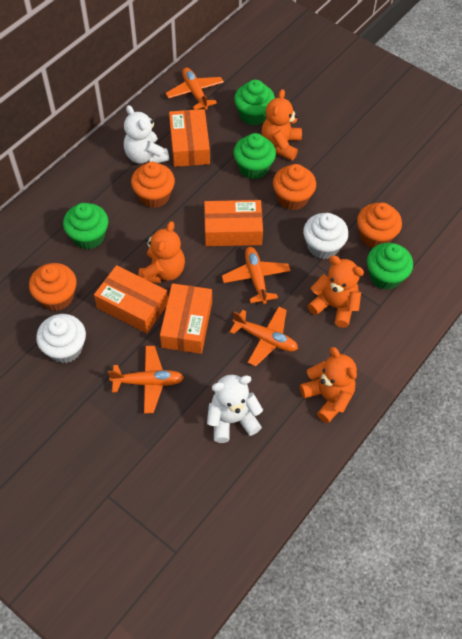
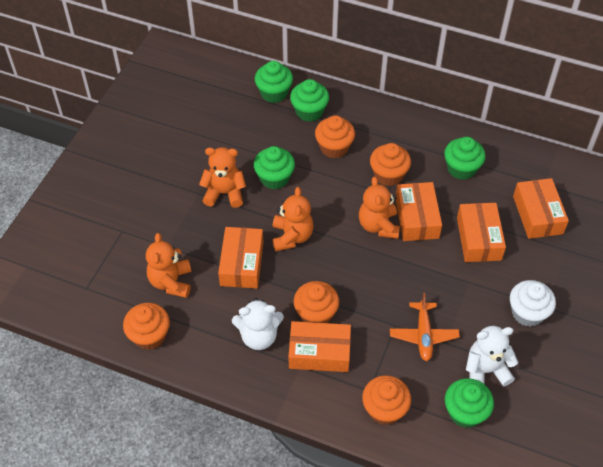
green cupcake: [63,203,108,249] [233,133,276,179] [234,80,275,125] [367,243,413,290] = 4 -> [254,146,295,190] [255,61,293,103] [290,79,329,122] [444,137,486,180] [445,378,494,428] = 5
orange box: [94,265,168,333] [160,283,212,354] [169,109,210,167] [204,200,263,246] = 4 -> [218,227,264,289] [288,321,351,372] [396,182,442,241] [457,203,506,262] [513,178,569,239] = 5
orange cupcake: [29,263,77,311] [131,162,175,208] [273,164,316,210] [357,203,402,248] = 4 -> [123,303,170,350] [294,281,339,323] [315,115,355,158] [362,375,411,425] [370,143,411,186] = 5
orange plane: [108,346,184,413] [166,67,224,110] [222,247,291,304] [230,307,298,366] = 4 -> [390,293,460,361] = 1
white cupcake: [36,314,86,363] [303,213,349,259] = 2 -> [510,280,556,327] = 1

